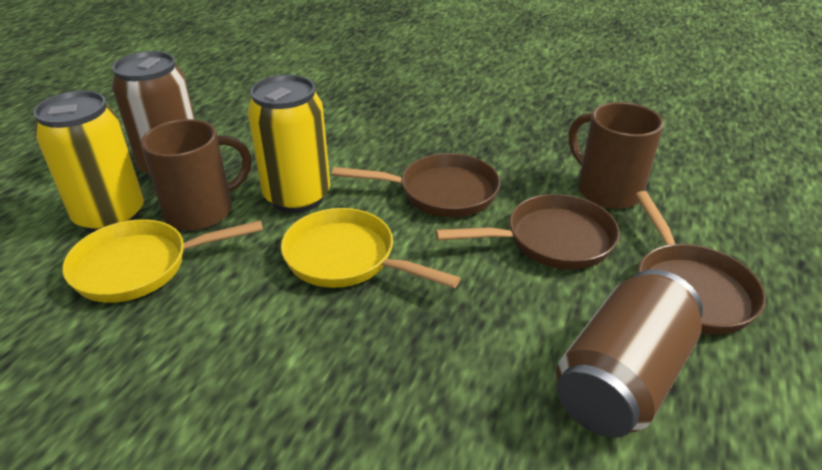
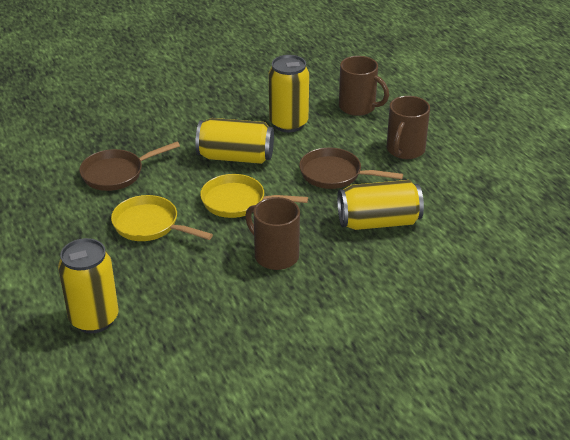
brown can: [112,51,195,178] [556,269,703,438] = 2 -> none = 0
brown mug: [141,119,252,231] [569,102,664,209] = 2 -> [245,197,300,270] [339,56,389,116] [387,96,430,159] = 3
brown pan: [332,153,500,217] [436,194,620,270] [635,191,766,335] = 3 -> [79,142,180,191] [299,148,403,189] = 2
yellow can: [33,91,144,233] [248,75,330,213] = 2 -> [58,238,119,333] [195,118,274,164] [269,55,309,133] [337,180,424,230] = 4

